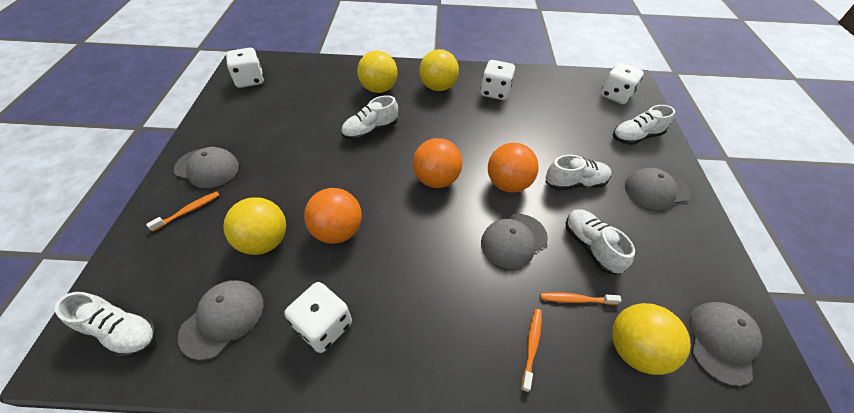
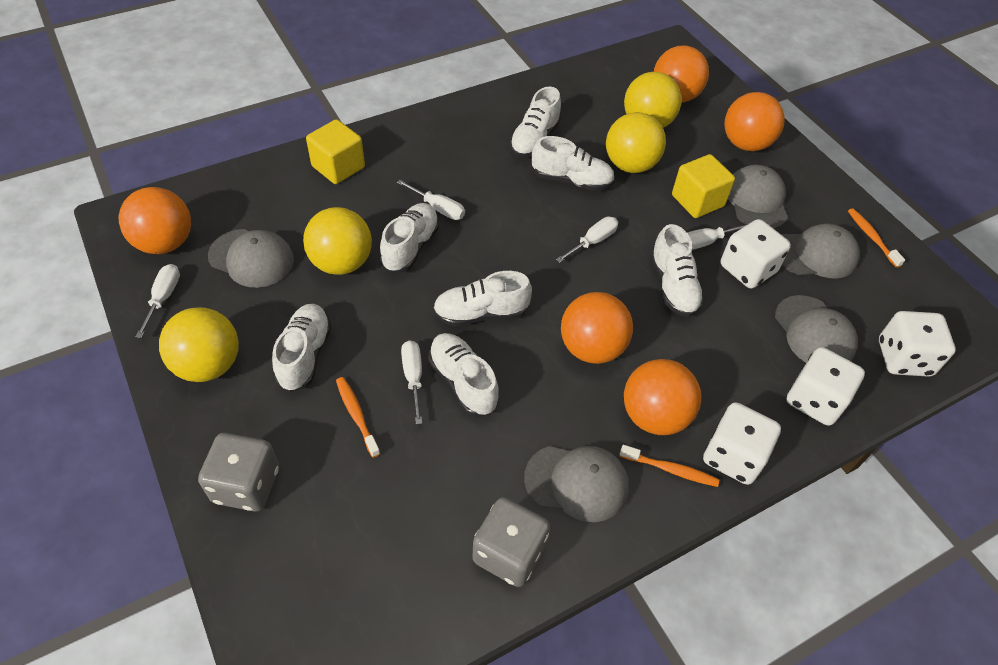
grey dice: none = 0 -> [198,433,279,512] [473,497,550,587] = 2
orange ball: [304,188,362,244] [413,138,462,188] [488,143,539,193] = 3 -> [119,187,191,254] [561,292,633,364] [624,359,701,435] [654,45,709,103] [724,92,785,151] = 5
white screwdriver: none = 0 -> [136,264,180,338] [397,180,465,220] [401,340,422,425] [556,217,618,263] [687,222,751,250] = 5
white shoe: [55,292,157,358] [341,95,398,140] [546,155,612,190] [566,209,635,274] [613,105,675,145] = 5 -> [272,304,332,392] [380,203,439,272] [428,333,499,416] [433,271,532,326] [510,87,561,158] [532,136,615,191] [650,224,705,317] = 7
yellow cube: none = 0 -> [306,119,365,184] [672,154,735,218] = 2

